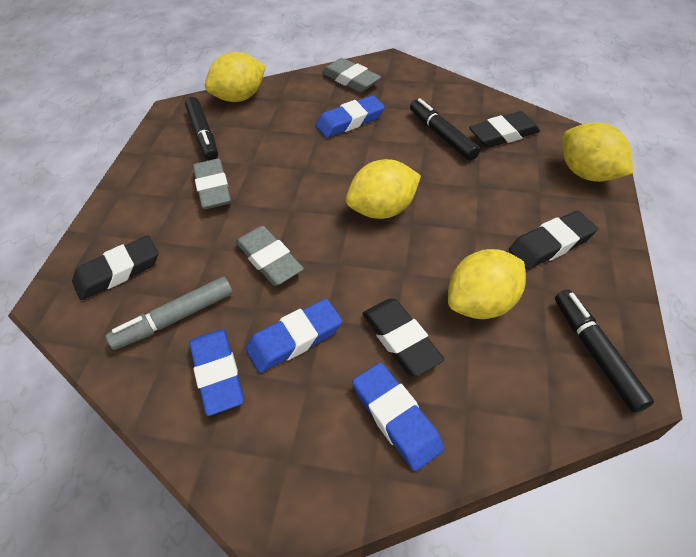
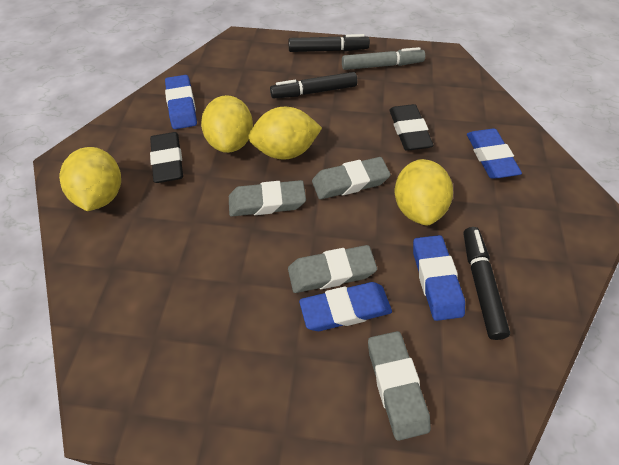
black eraser: [72,235,159,300] [362,299,444,377] [469,111,540,148] [509,211,598,269] = 4 -> [150,132,183,183] [389,104,434,151] = 2
grey eraser: [193,159,231,209] [236,226,304,286] [322,58,381,92] = 3 -> [229,180,306,216] [288,245,377,293] [312,157,391,199] [368,331,431,441] = 4

